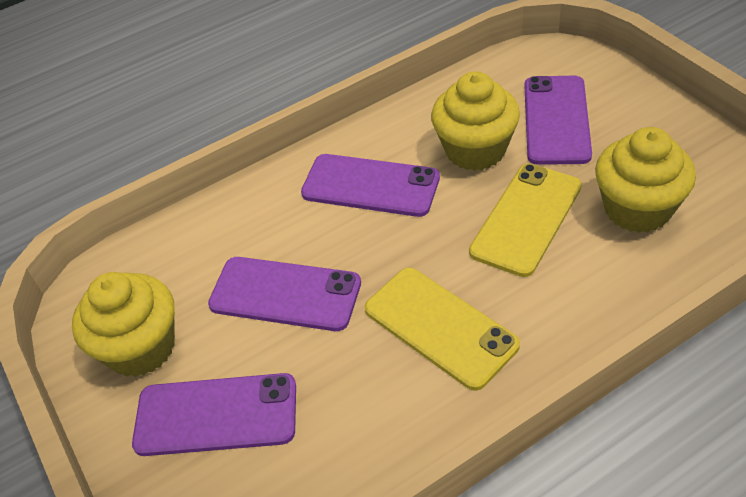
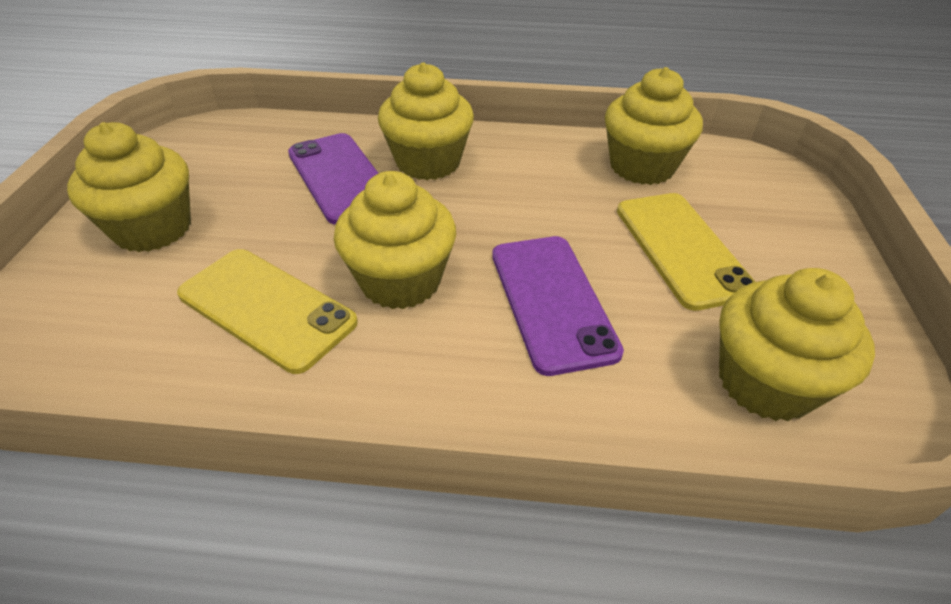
purple phone: [132,373,296,456] [208,257,361,331] [301,154,440,217] [525,76,592,165] = 4 -> [288,133,379,225] [492,236,624,376] = 2
yellow cupcake: [72,272,175,377] [431,71,520,171] [595,127,696,233] = 3 -> [67,122,191,252] [334,171,456,309] [378,63,474,180] [605,67,703,185] [719,268,875,421] = 5

